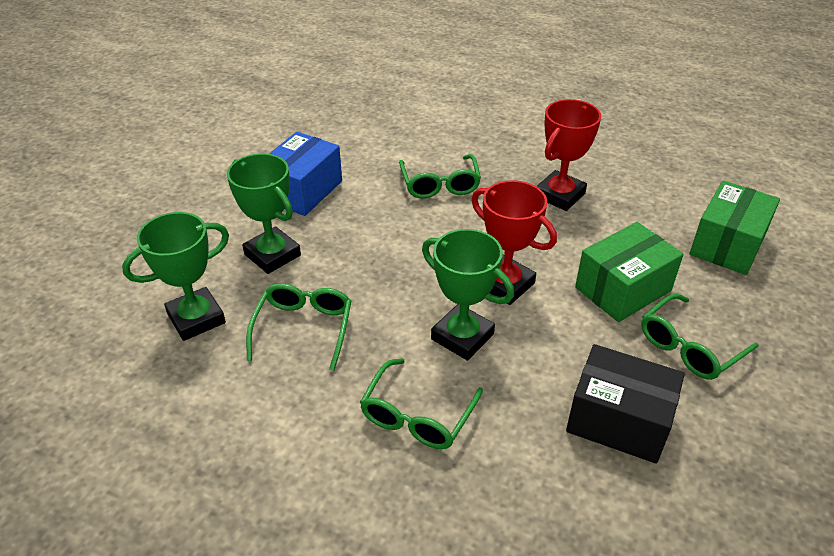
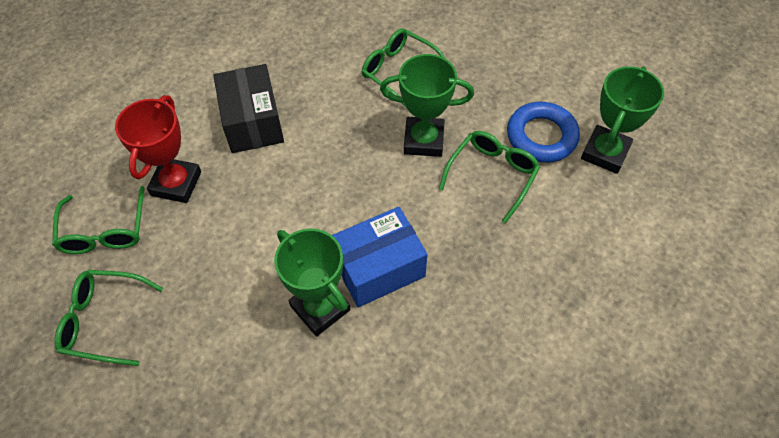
blue ring: none = 0 -> [507,102,580,163] = 1
green box: [575,222,683,322] [689,180,780,275] = 2 -> none = 0
red trophy: [471,180,557,305] [536,99,601,211] = 2 -> [115,95,201,203] = 1

